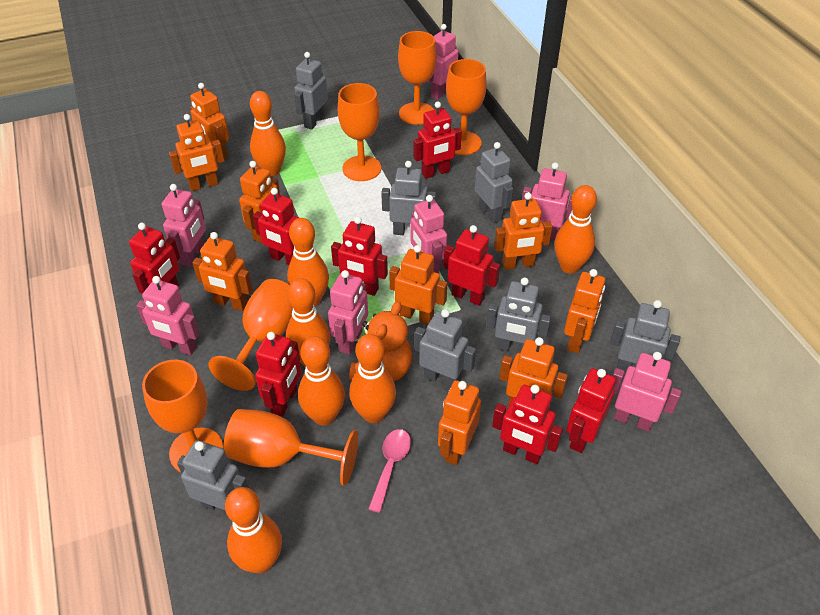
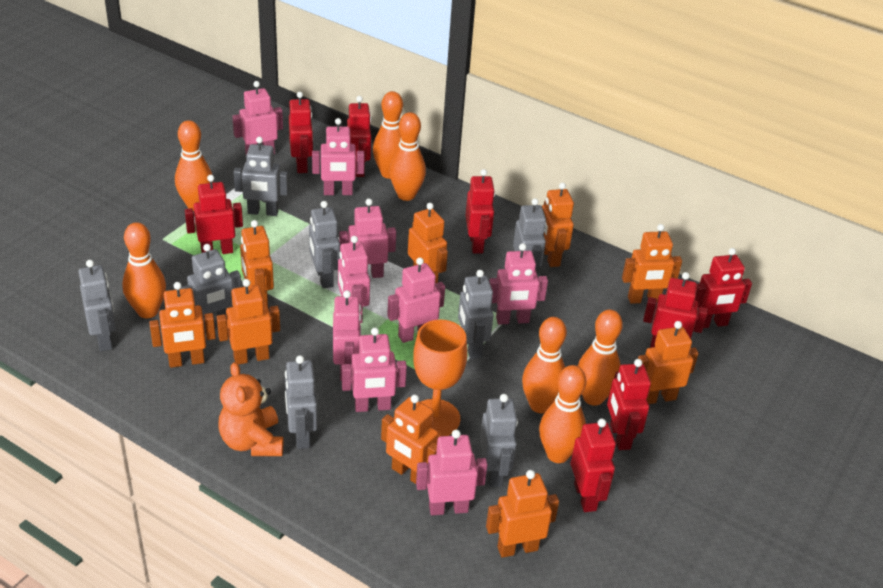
grey robot: [177,440,249,516] [294,52,328,129] [381,161,436,235] [414,309,476,388] [475,142,513,223] [486,277,551,353] [610,300,680,373] = 7 -> [78,260,116,351] [181,244,241,329] [233,137,288,216] [285,355,317,449] [309,201,340,288] [458,270,494,359] [480,394,518,487] [513,198,546,270] = 8
orange goblet: [142,360,223,472] [208,279,293,391] [224,409,358,486] [338,83,381,181] [398,31,437,125] [446,59,487,155] = 6 -> [413,320,467,437] = 1
pink robot: [136,276,200,355] [162,184,206,267] [328,270,368,355] [411,195,447,273] [427,24,459,100] [522,162,572,240] [613,352,682,432] = 7 -> [232,81,283,155] [312,118,364,195] [333,290,361,381] [338,236,370,323] [339,199,396,278] [342,328,407,412] [387,257,445,343] [416,430,487,515] [489,243,548,325] = 9
pink spoon: [369,429,411,513] = 1 -> none = 0

